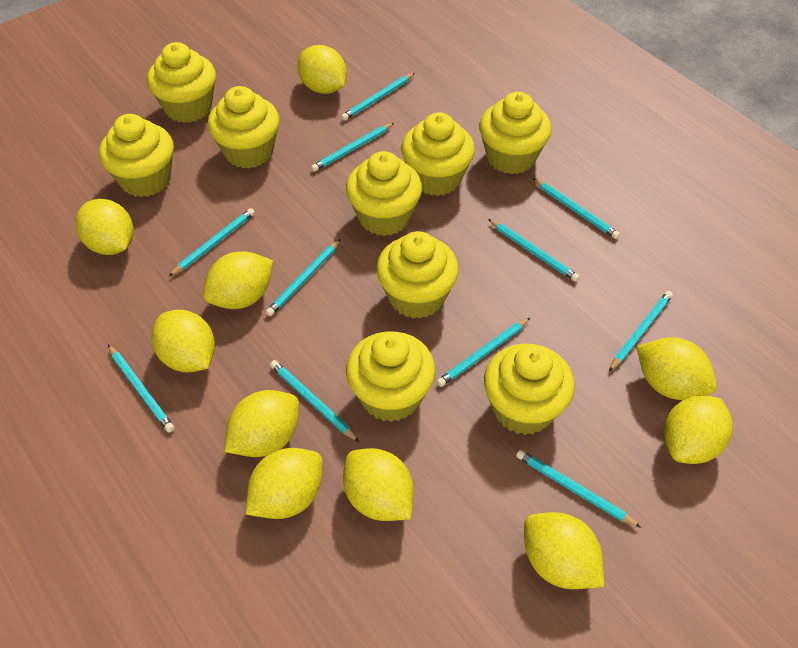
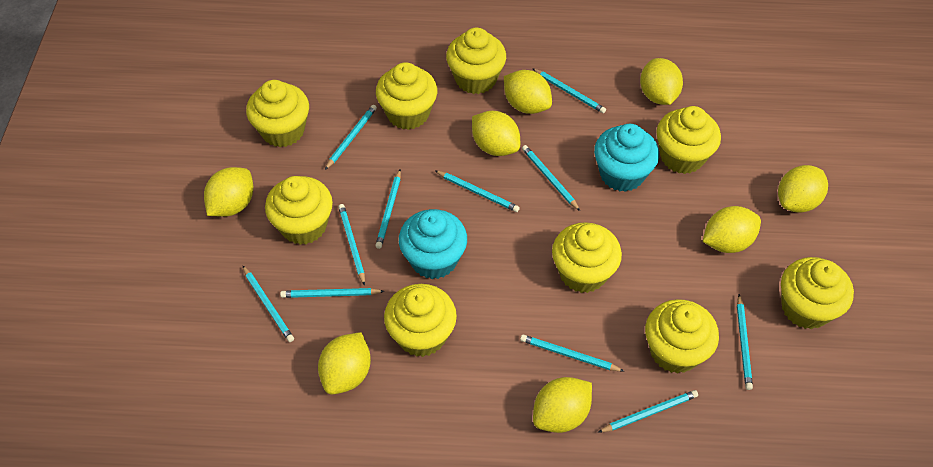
turquoise cupcake: none = 0 -> [399,209,467,279] [594,124,659,192] = 2
yellow lemon: [75,199,134,255] [152,310,215,372] [203,251,273,309] [225,390,299,457] [246,448,322,519] [298,45,347,94] [343,448,414,521] [524,512,604,589] [636,337,717,400] [664,395,733,464] = 10 -> [204,167,253,217] [318,332,371,395] [472,111,520,156] [504,70,552,114] [533,377,592,433] [640,58,683,105] [703,206,761,253] [778,165,828,213] = 8

